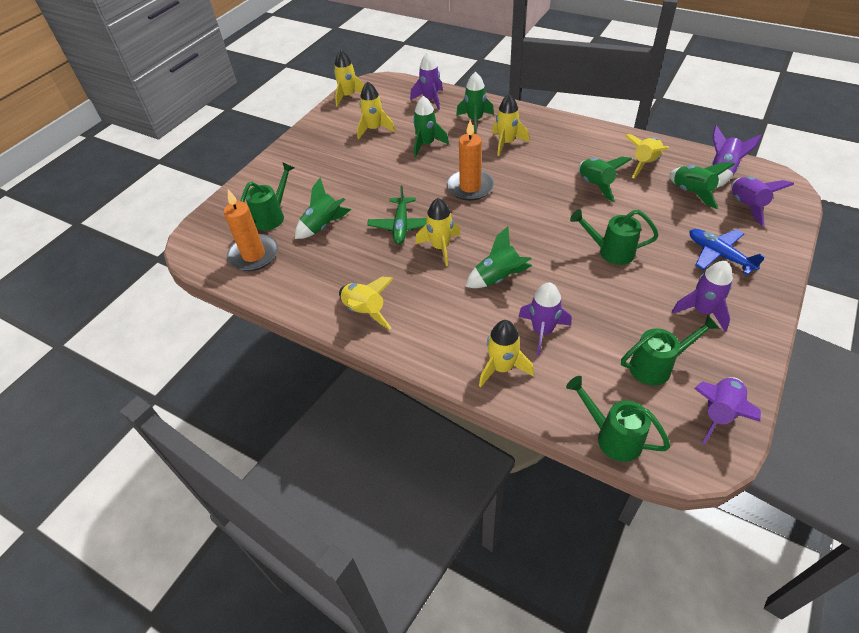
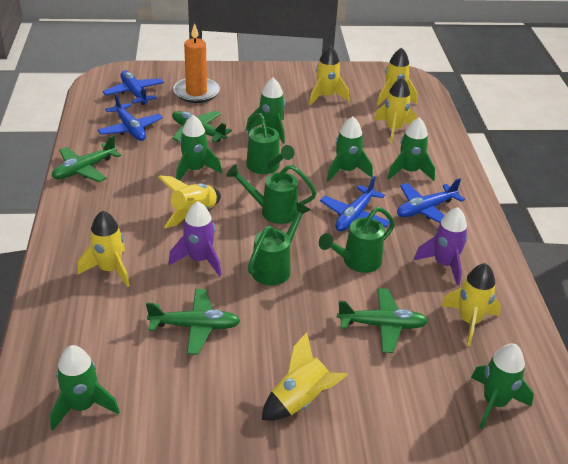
blue plane: [690,229,765,275] = 1 -> [98,93,163,141] [103,70,164,105] [320,176,390,231] [397,178,465,223] = 4
green plane: [367,185,427,244] = 1 -> [52,135,121,182] [146,289,240,355] [172,111,232,142] [337,288,428,353] = 4
orange candle: [224,190,278,271] [447,120,494,201] = 2 -> [173,23,220,103] = 1
purple rocket: [410,52,443,110] [518,282,571,356] [672,261,733,332] [694,377,761,445] [712,125,762,188] [731,177,794,226] = 6 -> [169,201,221,276] [414,207,468,286] = 2

